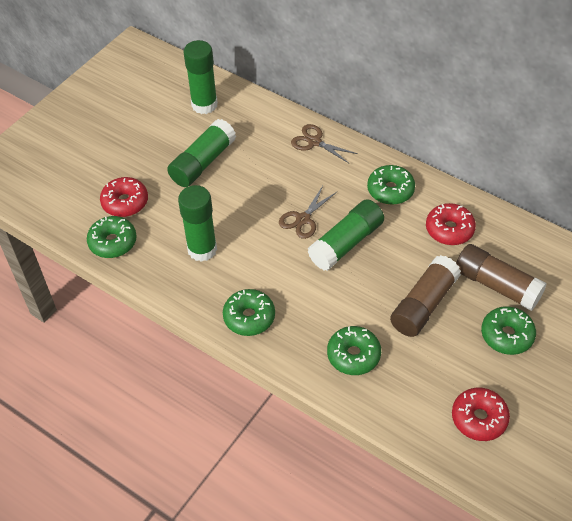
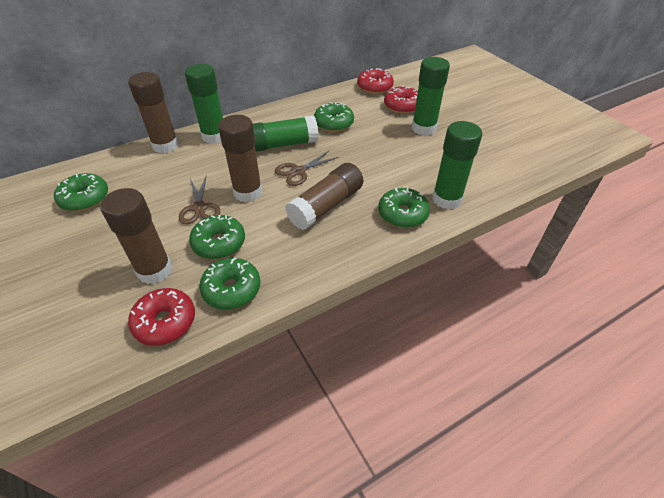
brown glue stick: [390,255,461,337] [456,244,547,310] = 2 -> [100,188,172,284] [128,72,179,153] [218,115,262,202] [285,163,363,230] = 4

